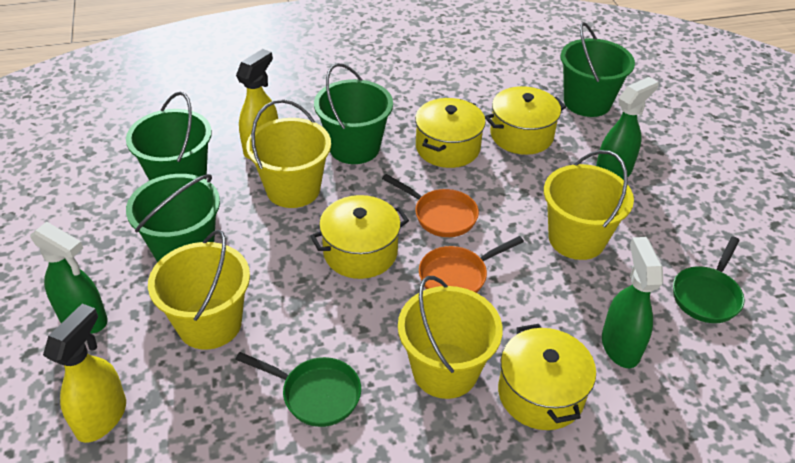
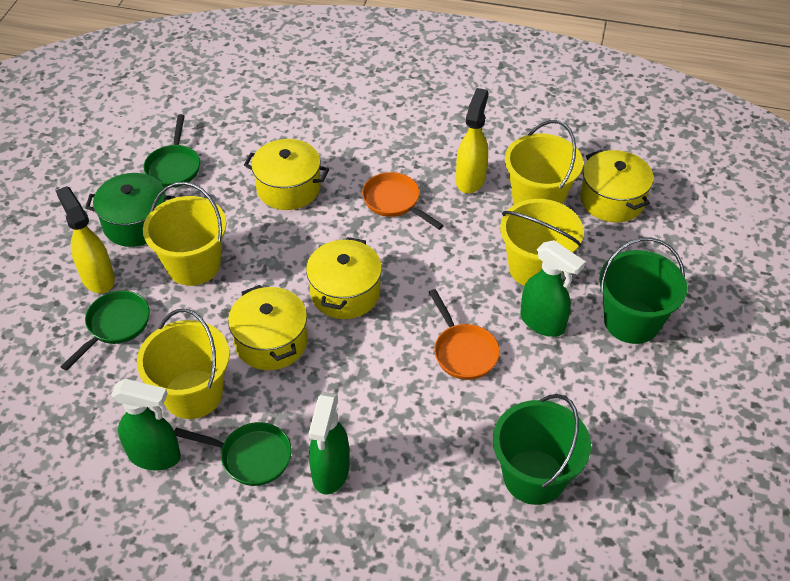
green bucket: [126,92,212,181] [126,174,220,262] [314,63,393,164] [560,22,635,117] = 4 -> [493,394,591,505] [599,237,687,344] = 2
green pan: [235,352,361,427] [673,237,744,323] = 2 -> [60,291,150,371] [144,114,200,188] [174,422,292,486] = 3
green pot: none = 0 -> [85,173,175,247] = 1

